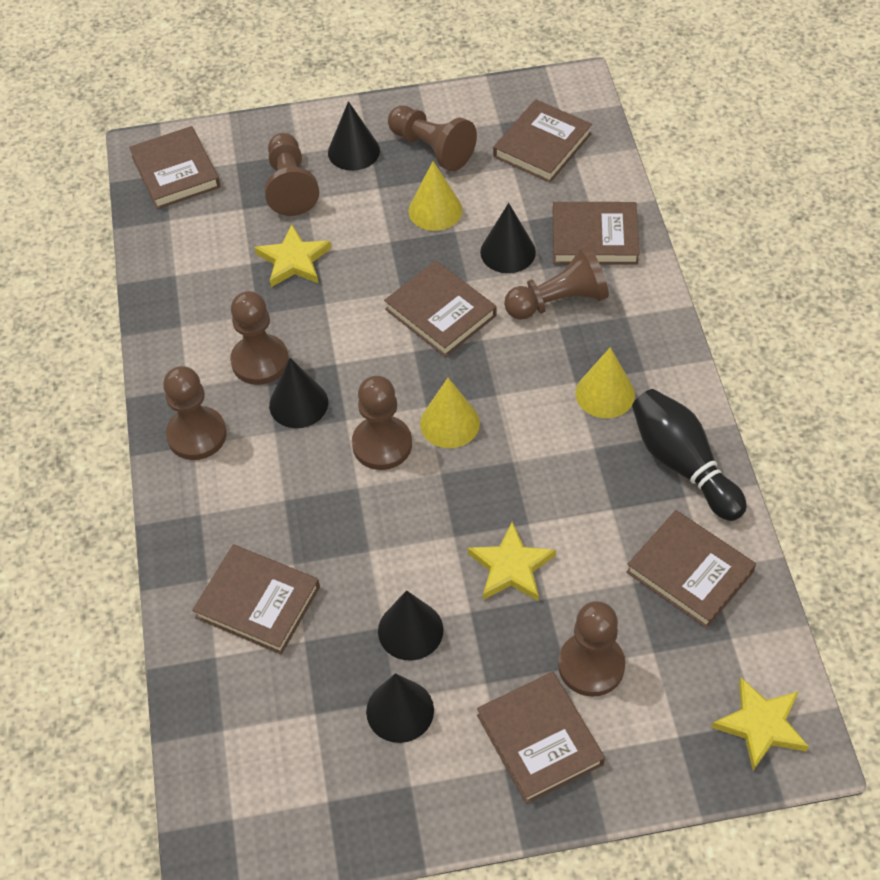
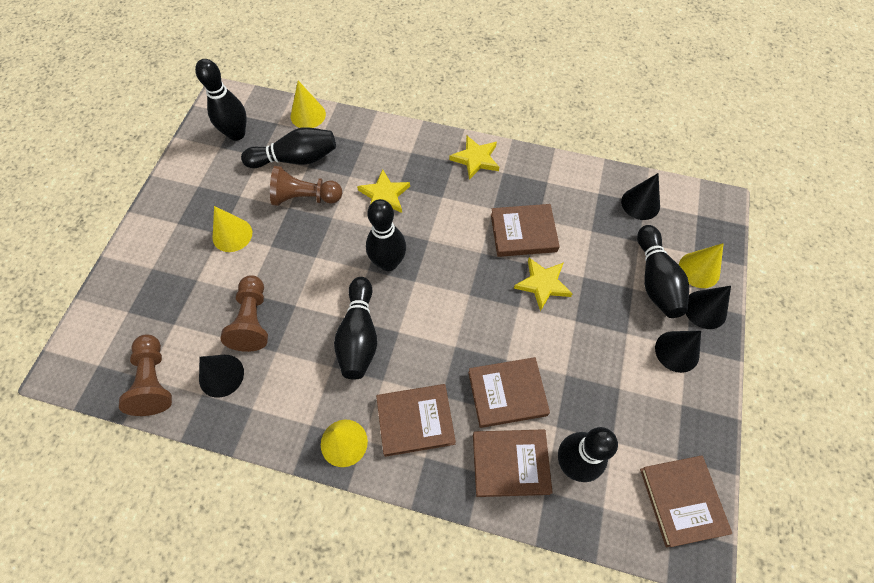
black bowling pin: [632,389,747,521] = 1 -> [195,59,247,141] [241,127,336,168] [334,277,377,380] [366,199,406,271] [558,427,618,482] [637,225,689,318] = 6
black cone: [269,358,328,428] [328,101,380,171] [366,673,434,743] [378,590,443,661] [480,203,536,273] = 5 -> [199,355,244,398] [621,173,660,220] [655,331,701,373] [686,286,731,329] = 4
brown book: [129,126,220,209] [192,545,320,655] [384,261,497,357] [477,672,605,804] [493,100,592,183] [553,202,640,265] [626,510,756,628] = 7 -> [376,384,456,457] [468,357,550,428] [473,429,553,497] [491,204,560,257] [640,455,732,547] = 5
brown pawn: [163,366,227,460] [230,291,289,385] [265,133,319,216] [352,376,412,470] [388,105,477,171] [504,245,609,320] [558,601,625,697] = 7 -> [119,335,172,416] [220,275,268,352] [270,166,342,206] = 3
yellow cone: [409,161,462,231] [420,378,480,448] [576,347,635,418] = 3 -> [212,206,252,252] [291,81,326,128] [321,420,368,467] [679,243,724,288] = 4

